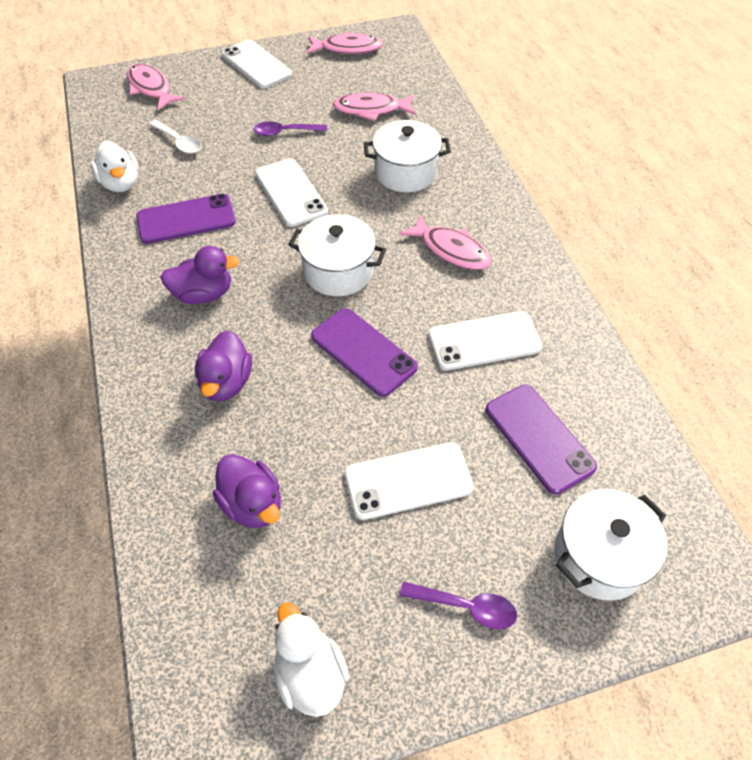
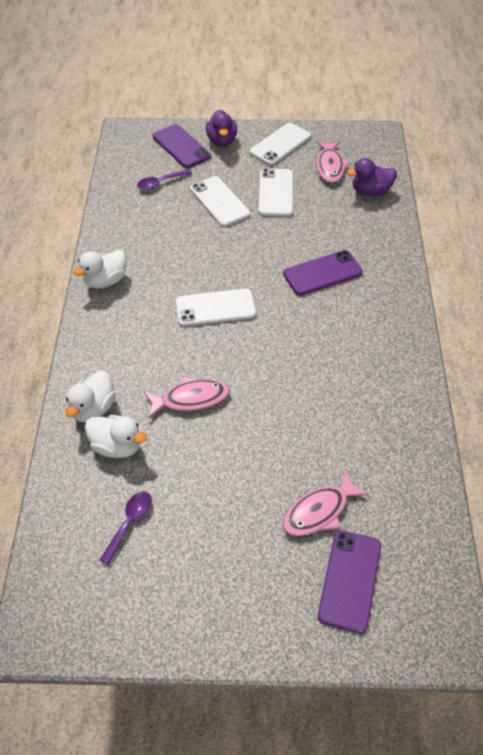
pink fish: [127,64,185,111] [307,32,383,54] [333,92,416,121] [399,214,492,270] = 4 -> [144,377,230,418] [283,470,369,536] [316,141,350,183] = 3
purple duck: [161,246,240,304] [195,331,252,401] [213,454,281,528] = 3 -> [206,110,237,147] [347,158,397,196] = 2
white duck: [91,141,139,192] [273,602,349,717] = 2 -> [65,371,116,423] [73,250,126,289] [85,415,147,458] = 3
white pot: [288,214,386,296] [364,120,451,192] [555,489,667,601] = 3 -> none = 0
white spoon: [149,120,201,154] = 1 -> none = 0

